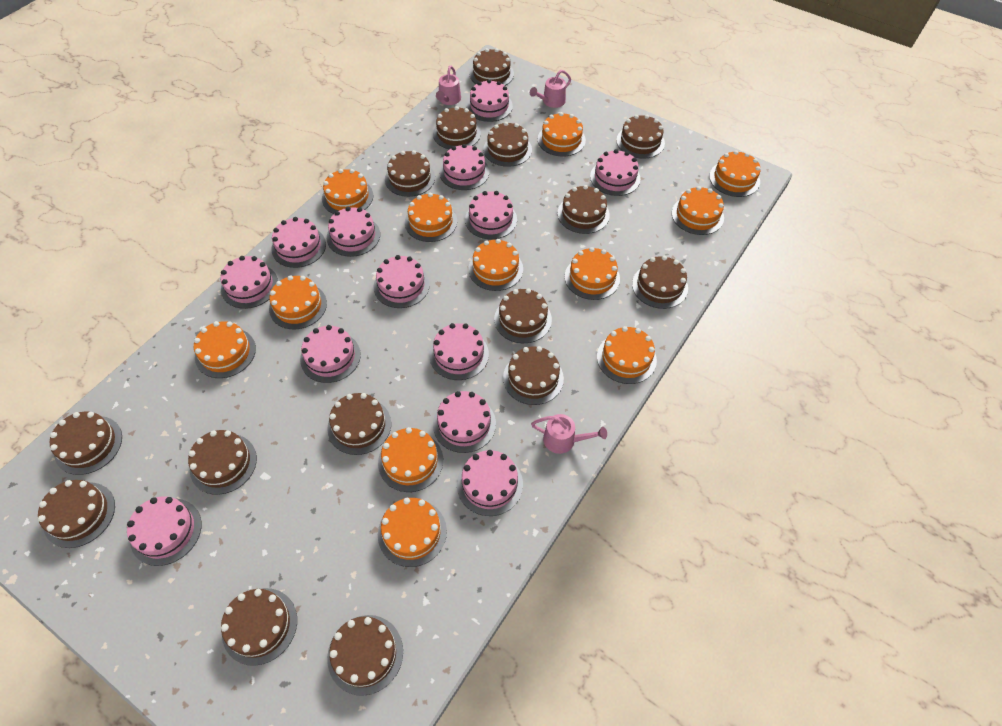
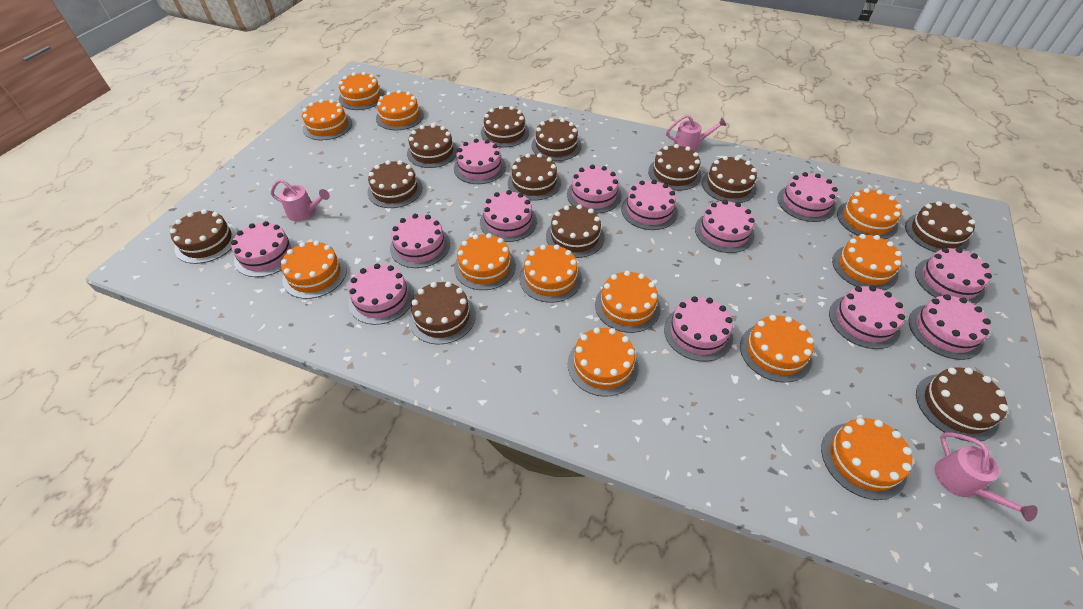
brown cake: [38,480,115,548] [50,412,122,475] [188,430,257,495] [221,588,297,666] [327,393,391,455] [327,615,403,696] [385,150,435,197] [433,106,481,149] [470,48,514,86] [483,122,532,167] [494,288,552,343] [503,346,564,405] [558,185,610,234] [616,115,665,159] [632,256,688,309] = 15 -> [170,209,237,264] [368,160,422,208] [407,124,458,168] [409,282,476,344] [481,105,529,148] [508,153,561,201] [532,118,581,161] [546,204,604,258] [648,144,701,191] [702,156,757,203] [905,201,975,252] [916,367,1008,442] = 12

